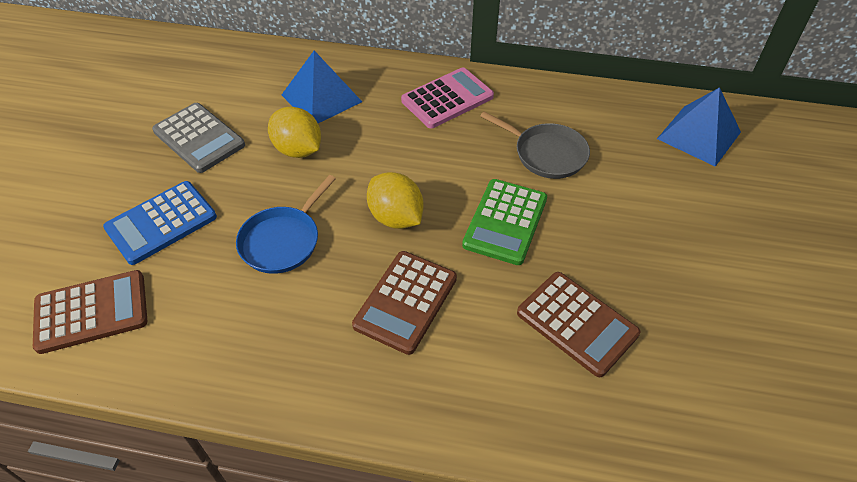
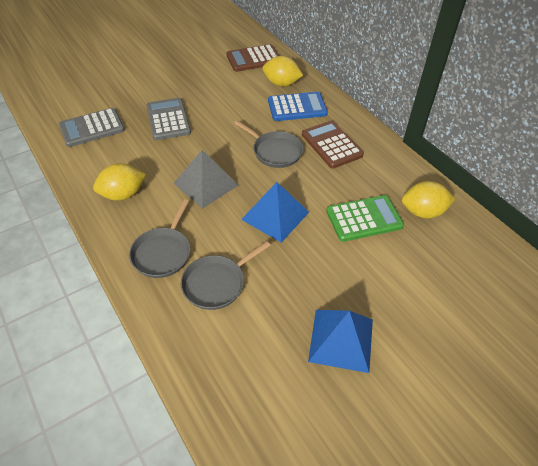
blue pan: [236,175,336,274] = 1 -> none = 0
brown calculator: [33,270,147,354] [352,251,457,355] [517,272,640,377] = 3 -> [227,44,279,72] [302,121,364,168] = 2
grey calculator: [152,103,245,173] = 1 -> [59,108,125,147] [146,98,191,140] = 2
grey pan: [480,111,590,179] = 1 -> [129,199,190,278] [181,241,271,310] [234,120,303,168] = 3
grey pyramid: none = 0 -> [174,150,238,209] = 1
pink calculator: [401,67,494,128] = 1 -> none = 0
yellow lemon: [268,107,321,158] [367,172,424,229] = 2 -> [93,163,146,201] [262,56,303,87] [402,181,456,219] = 3

